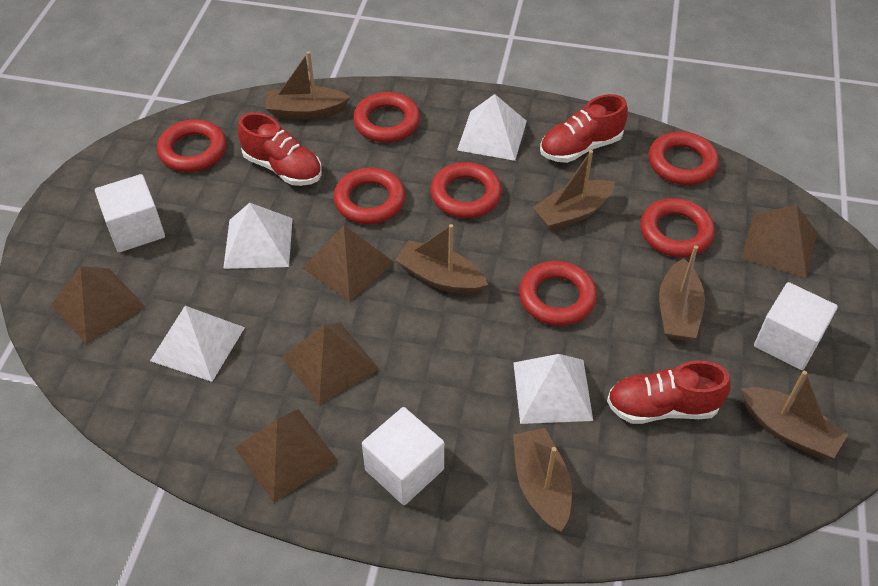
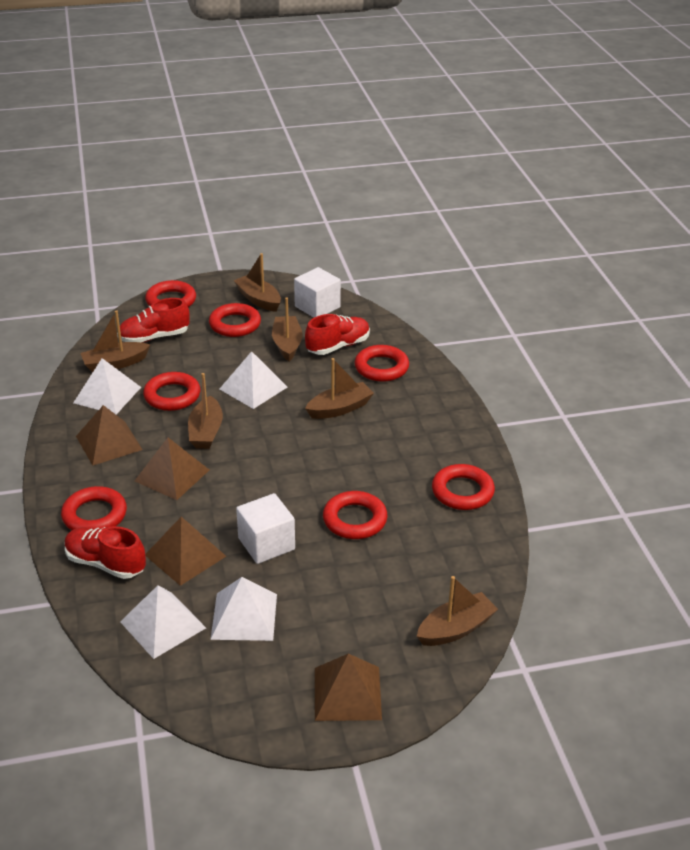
brown pyramid: [51,266,146,345] [235,409,338,503] [282,323,379,405] [303,225,394,302] [741,205,817,278] = 5 -> [76,405,143,466] [135,438,209,500] [145,517,226,586] [315,654,382,721] = 4
white cube: [95,174,165,252] [362,407,444,505] [754,282,838,370] = 3 -> [236,493,295,564] [294,267,341,318] = 2

